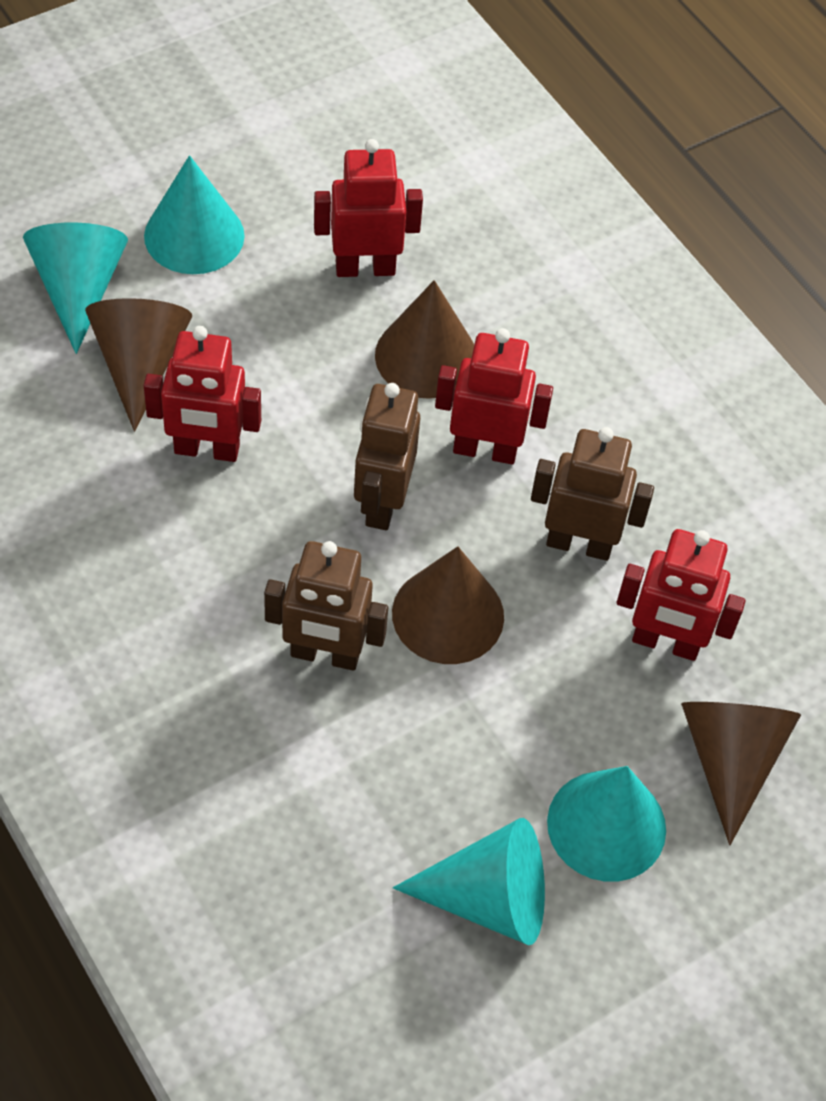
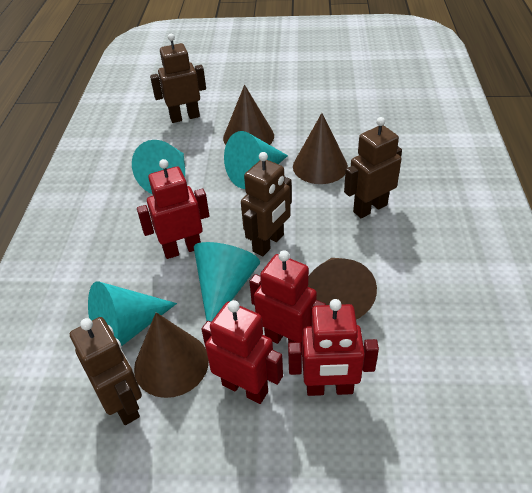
brown robot: [264,541,388,671] [354,383,420,530] [531,427,654,561] = 3 -> [70,317,142,425] [150,34,206,123] [241,152,292,256] [344,117,402,218] = 4

